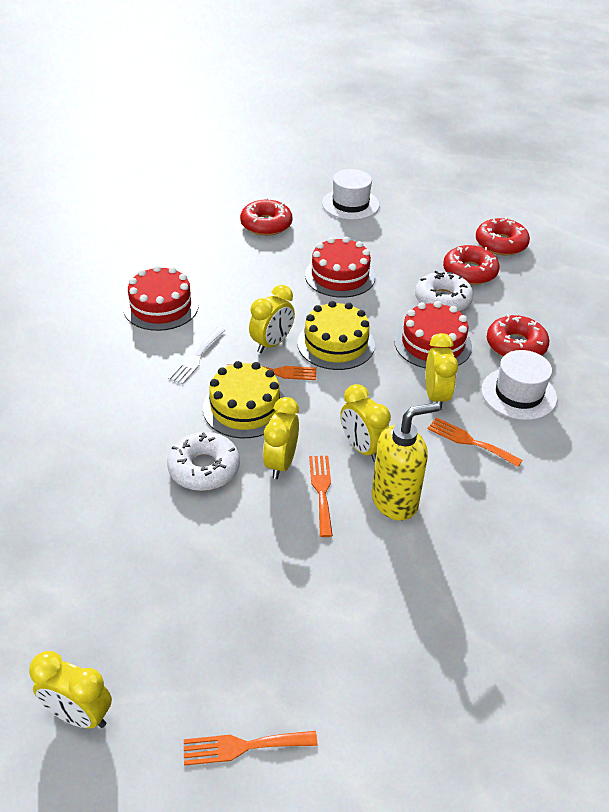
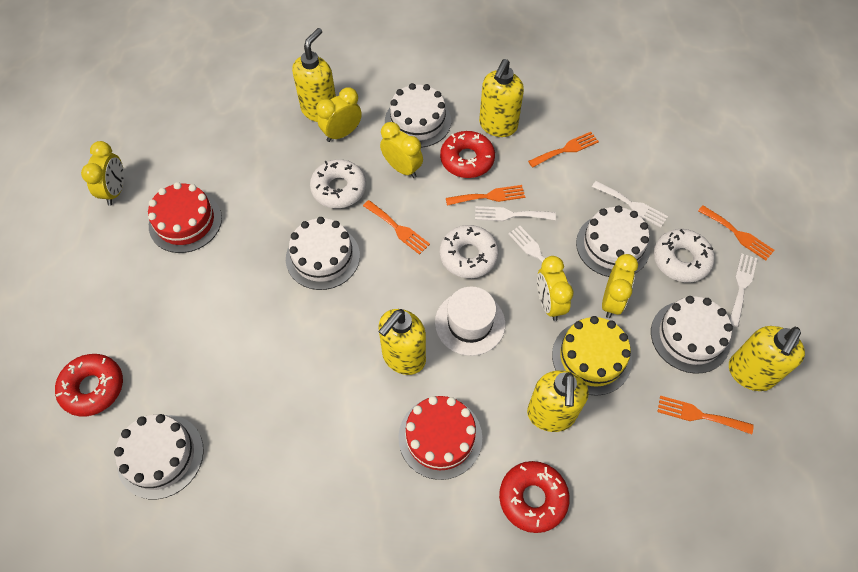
orange fork: [184,731,317,766] [226,364,317,380] [309,456,333,537] [427,417,522,467] = 4 -> [363,200,430,255] [446,185,525,206] [528,132,599,168] [657,396,753,434] [698,205,774,261] = 5
red cake: [123,265,199,331] [305,237,376,298] [394,301,472,369] = 3 -> [148,182,222,253] [398,396,482,480] = 2
red donut: [240,198,293,236] [443,245,500,285] [476,217,530,256] [487,314,549,357] = 4 -> [55,354,123,416] [440,131,495,178] [499,461,570,533] = 3
white cake: none = 0 -> [114,414,204,499] [286,217,360,290] [385,83,451,148] [576,205,650,277] [651,296,733,374] = 5
white donut: [167,432,240,491] [415,271,473,312] = 2 -> [310,159,366,208] [440,225,499,278] [654,229,715,282] = 3
white fork: [168,327,225,384] = 1 -> [475,206,556,221] [508,226,572,286] [592,181,668,228] [730,253,757,327] = 4
white hat: [322,169,380,220] [481,350,557,420] = 2 -> [435,286,505,356] = 1
yellow cake: [203,361,285,438] [297,301,375,370] = 2 -> [552,316,632,396] = 1
yellow soap dispenser: [372,402,440,521] = 1 -> [292,28,336,122] [378,309,426,375] [479,59,524,137] [527,370,589,432] [729,326,805,391] = 5

